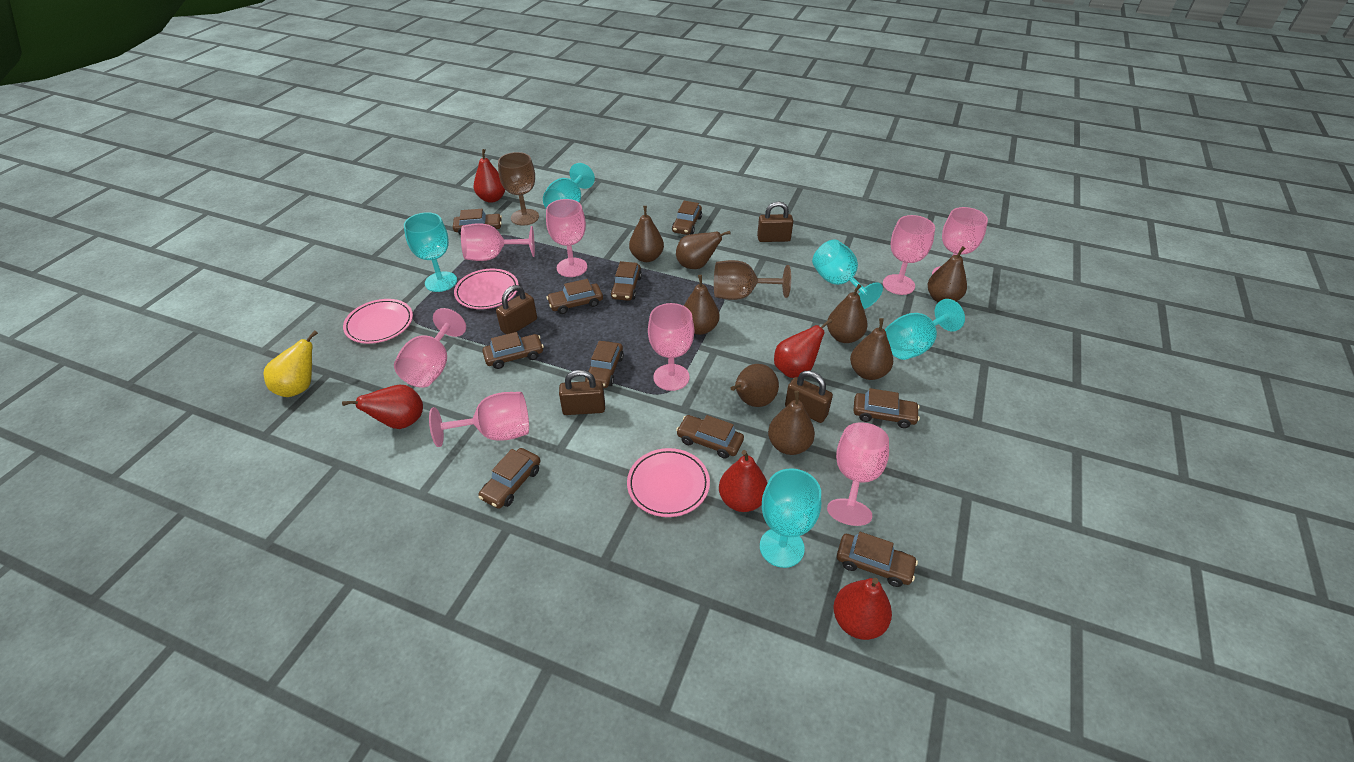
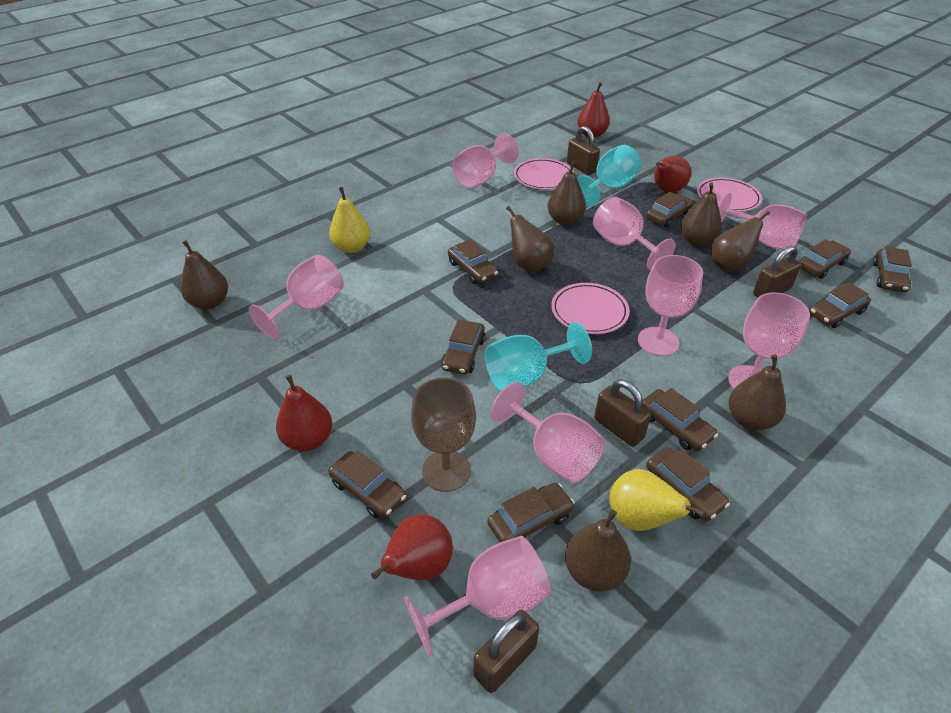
brown goblet: [498,152,539,226] [714,260,791,300] = 2 -> [411,378,476,492] = 1
brown pear: [629,206,664,262] [676,231,731,269] [684,275,720,335] [731,364,779,407] [768,391,815,455] [827,284,868,343] [850,318,893,380] [927,246,967,302] = 8 -> [181,240,228,309] [506,206,554,272] [547,161,586,225] [565,510,631,592] [680,182,722,247] [711,211,770,272] [729,354,786,430] = 7
red pear: [342,385,423,429] [474,149,505,203] [719,450,767,512] [774,319,832,378] [833,578,892,640] = 5 -> [276,375,332,451] [371,514,453,580] [577,82,610,138] [654,156,691,193] = 4
turquoise goblet: [404,212,457,292] [543,163,595,208] [760,468,821,568] [812,239,883,309] [885,299,965,360] = 5 -> [485,322,592,391] [577,145,641,206] = 2
yellow pear: [264,331,318,397] = 1 -> [329,187,370,253] [609,469,706,531] = 2

